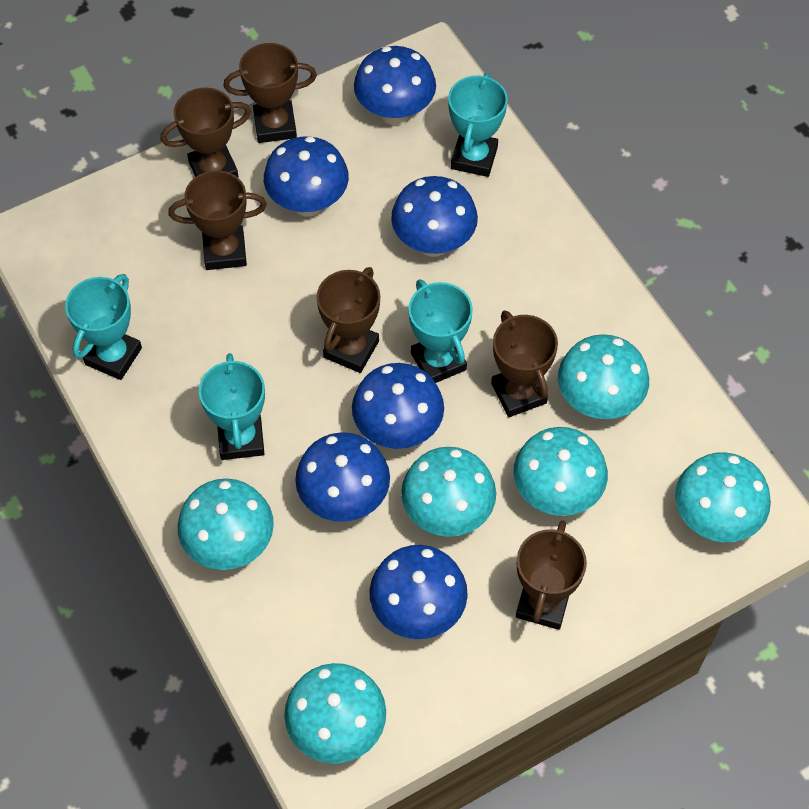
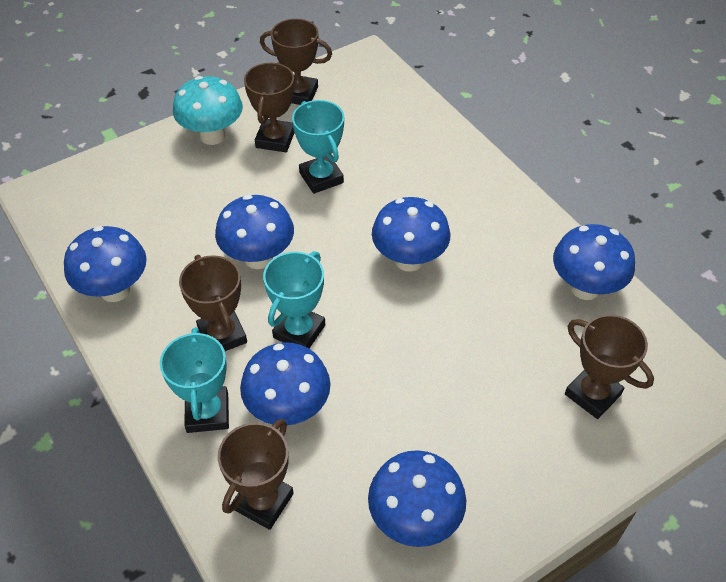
brown trophy: [161,87,251,177] [168,170,267,270] [223,43,317,143] [316,267,380,373] [491,310,558,417] [516,520,587,630] = 6 -> [179,255,247,351] [218,419,294,530] [244,62,294,152] [260,19,332,105] [565,315,654,419] = 5
turquoise mushroom: [178,478,274,570] [284,663,386,764] [401,447,496,537] [513,427,608,516] [558,334,649,419] [675,452,771,542] = 6 -> [173,76,243,145] = 1
turquoise trophy: [65,274,142,380] [199,353,265,460] [408,279,473,383] [448,73,508,177] = 4 -> [160,327,229,433] [263,251,325,348] [292,100,344,194] = 3

